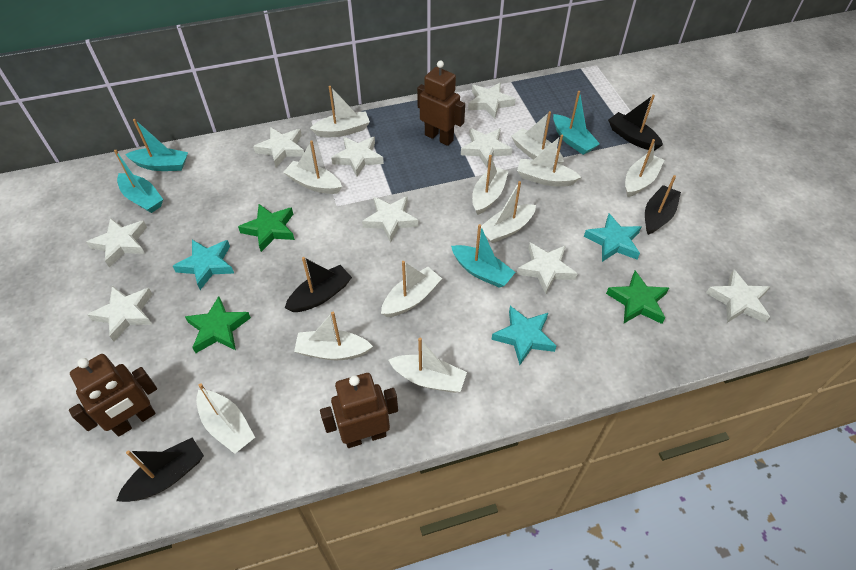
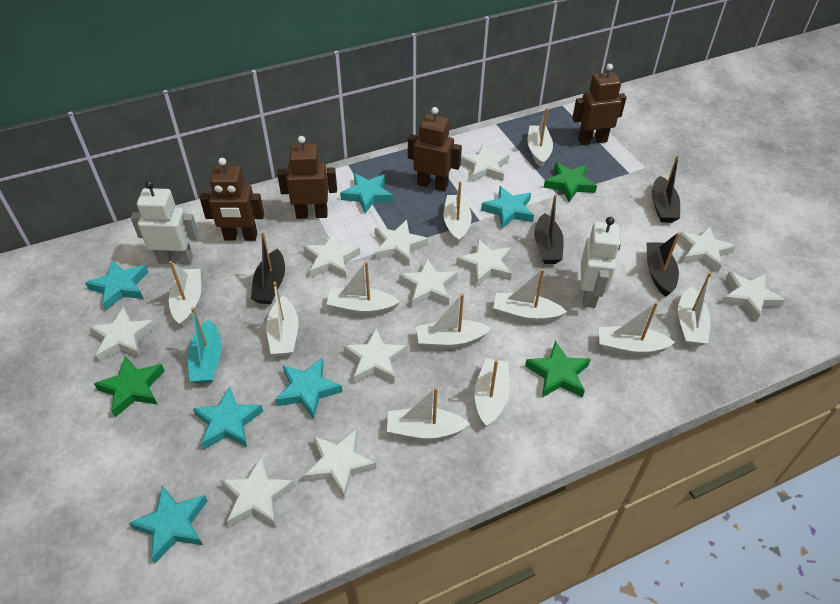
brown robot: [69,354,157,437] [320,373,398,448] [417,60,465,146] = 3 -> [200,158,264,241] [277,136,337,219] [408,107,462,192] [572,64,627,145] = 4
turquoise boat: [114,150,163,213] [125,119,188,171] [451,224,515,288] [553,91,600,155] = 4 -> [188,307,222,383] = 1
turquoise star: [173,240,234,290] [492,306,556,365] [584,213,641,262] = 3 -> [85,260,148,310] [129,486,207,563] [193,386,264,450] [275,358,342,419] [340,173,393,214] [481,186,534,229] = 6
white robot: none = 0 -> [130,181,199,264] [581,217,620,308] = 2
white star: [86,218,147,267] [87,286,152,342] [253,127,304,167] [331,137,384,177] [362,196,419,243] [461,128,512,168] [468,82,516,119] [516,242,578,294] [706,270,770,323] = 9 -> [89,307,156,362] [221,457,295,527] [303,232,360,279] [304,429,376,499] [343,328,407,383] [375,220,428,266] [399,258,458,307] [456,239,512,286] [461,144,509,182] [678,226,736,272] [722,271,785,321] = 11

